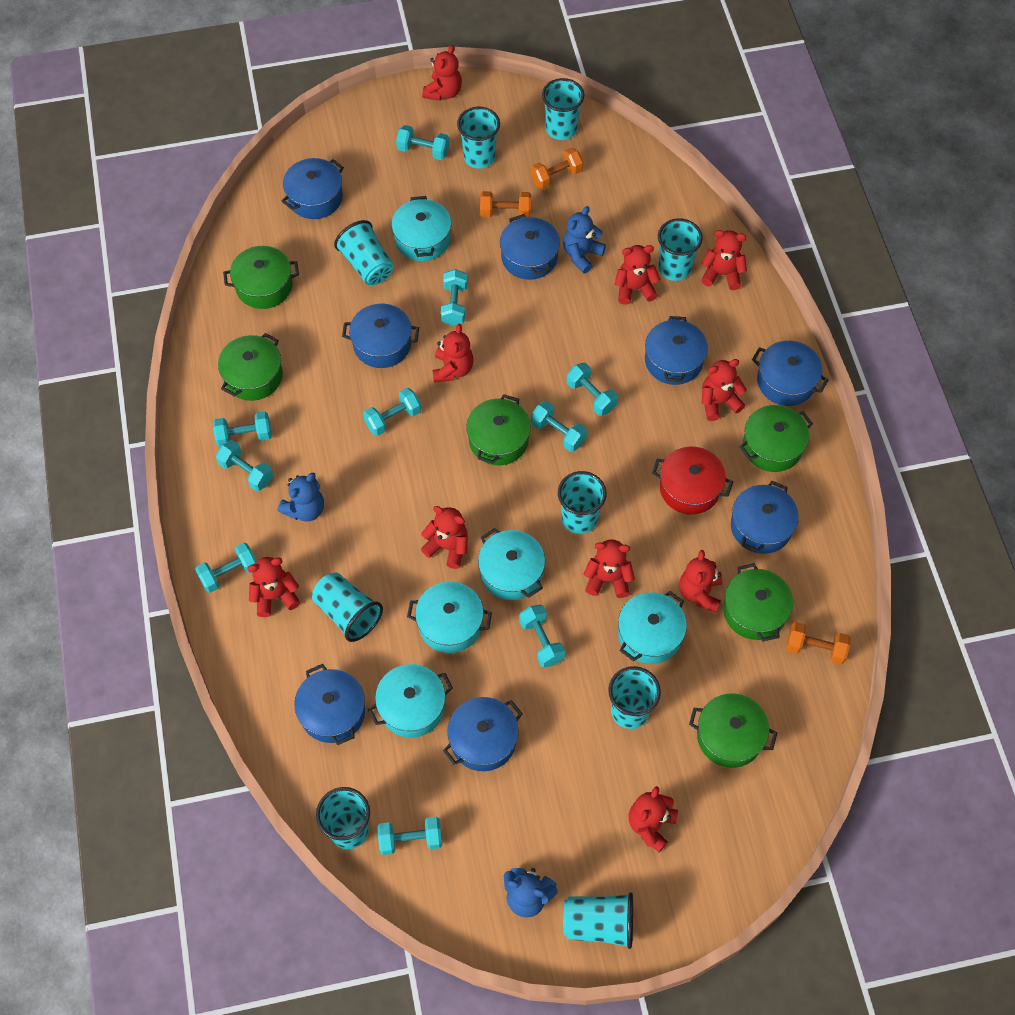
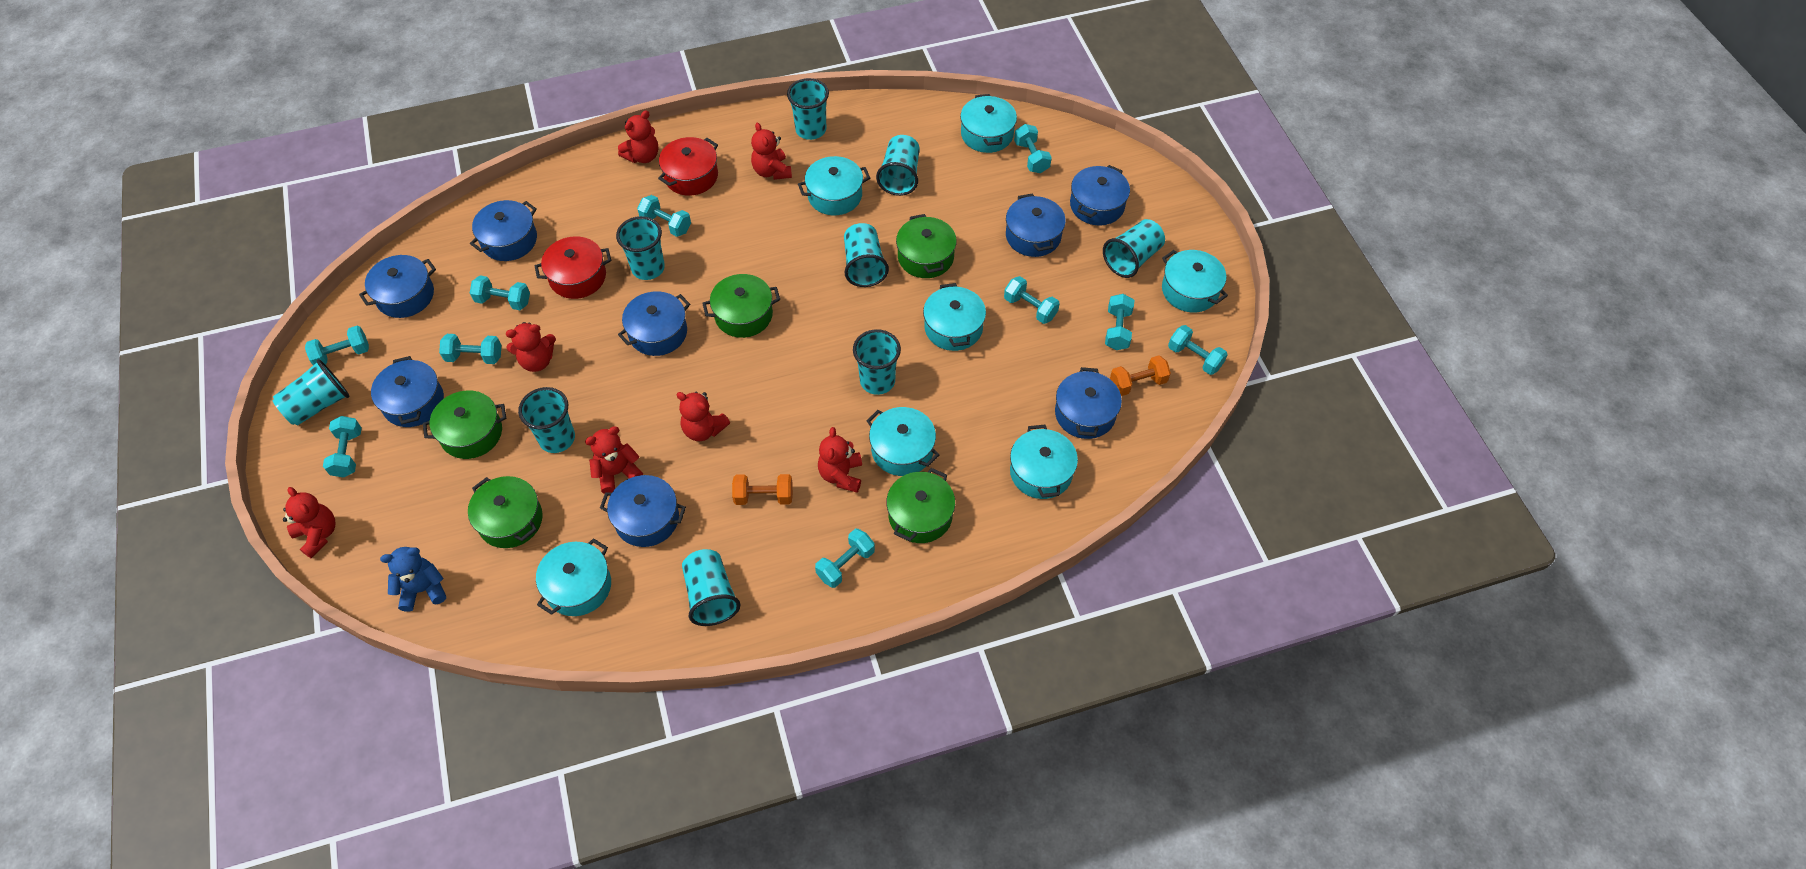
blue teddy bear: [278,472,324,522] [503,868,558,918] [563,206,606,273] = 3 -> [380,547,446,612] = 1
green pot: [218,333,283,401] [223,246,299,309] [466,394,531,465] [689,694,777,768] [723,563,793,642] [739,405,813,472] = 6 -> [423,391,507,459] [468,476,543,548] [702,274,780,338] [886,468,955,543] [896,214,957,278] = 5
orange dumbbell: [480,191,531,218] [530,148,583,189] [786,622,851,664] = 3 -> [732,474,793,505] [1110,355,1171,396] = 2
red pot: [652,447,733,515] = 1 -> [535,237,611,299] [658,137,718,196] = 2
red teddy bear: [247,557,300,617] [421,506,468,569] [422,45,462,101] [432,324,474,383] [584,539,635,598] [614,245,660,305] [629,786,678,852] [679,550,722,613] [701,230,747,290] [701,359,747,421] = 10 -> [283,487,335,558] [506,322,556,372] [585,426,643,494] [618,110,658,163] [676,391,730,441] [751,123,792,180] [818,427,862,493] = 7
turquoise pot: [368,664,453,738] [391,196,451,261] [407,582,492,653] [478,528,545,600] [618,591,687,664] = 5 -> [536,538,611,616] [798,156,870,215] [867,407,939,476] [923,283,986,351] [960,94,1017,153] [1010,425,1078,499] [1162,250,1228,312] = 7

